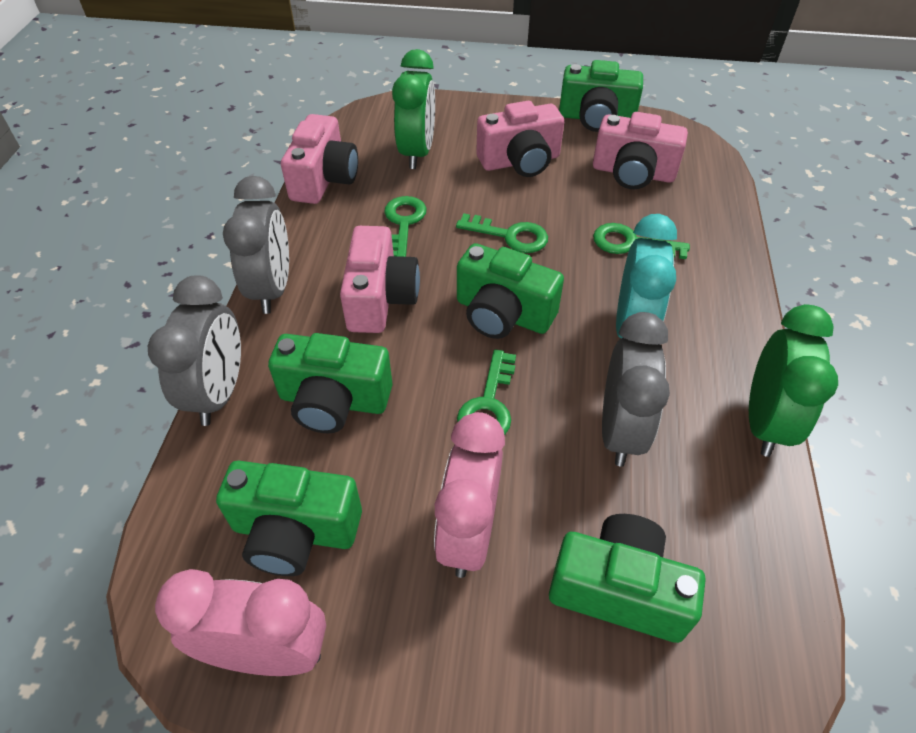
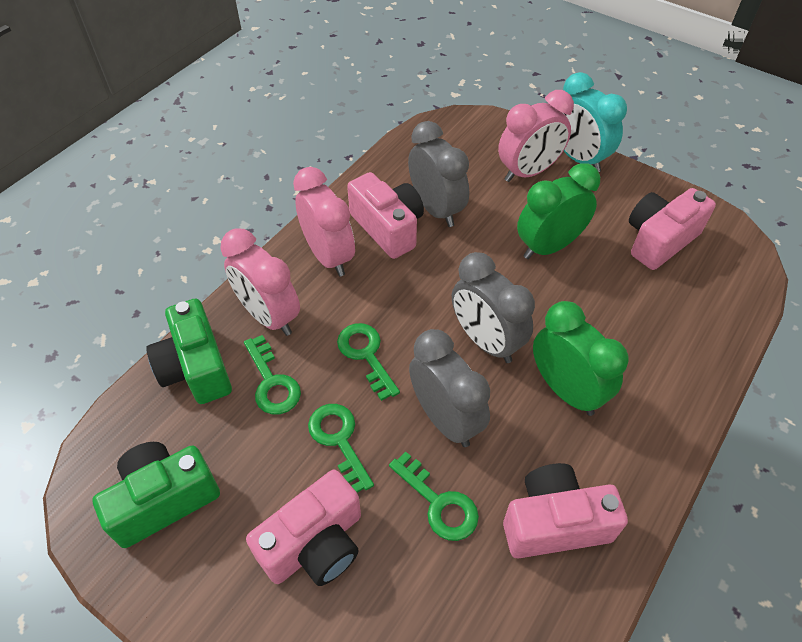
green camera: [216,461,362,576] [268,333,392,433] [457,243,564,339] [549,514,705,643] [559,60,643,132] = 5 -> [92,442,220,548] [146,298,232,404] = 2
pink clock: [155,569,326,676] [434,412,505,578] = 2 -> [220,228,300,336] [293,167,355,276] [498,90,574,182] = 3

